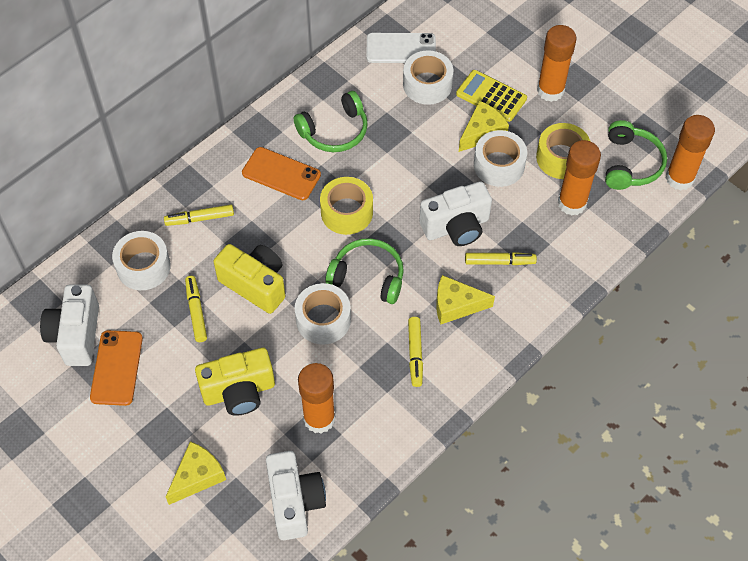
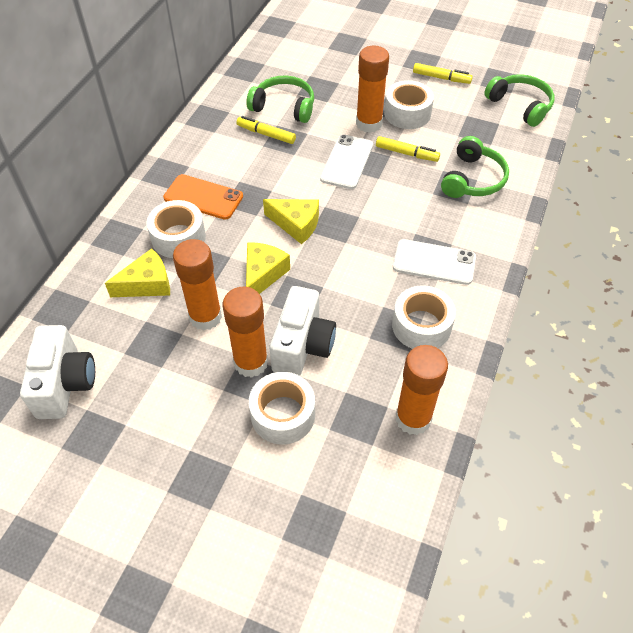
orange phone: [90,330,143,406] [242,147,321,200] = 2 -> [163,174,243,220] = 1
white camera: [40,284,99,366] [266,451,326,540] [419,181,492,246] = 3 -> [20,325,95,419] [270,286,336,376] = 2
white phone: [367,33,436,63] = 1 -> [320,134,373,189] [393,239,476,285] = 2
yellow calculator: [456,70,527,122] = 1 -> none = 0
yellow camera: [195,348,275,416] [214,244,285,314] = 2 -> none = 0
yellow marker: [164,204,234,226] [185,276,207,342] [408,317,423,387] [465,252,537,265] = 4 -> [236,116,296,144] [376,136,440,162] [413,63,473,84] = 3
yellow tape: [320,177,373,235] [536,123,590,179] = 2 -> none = 0

